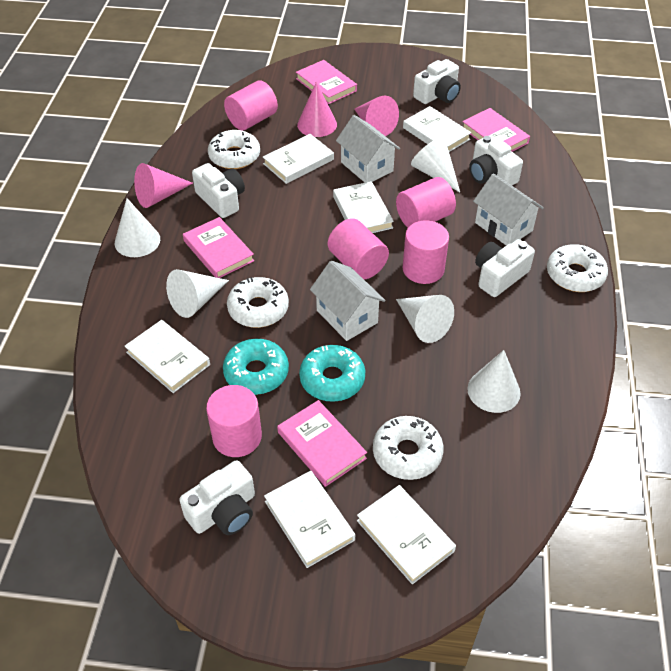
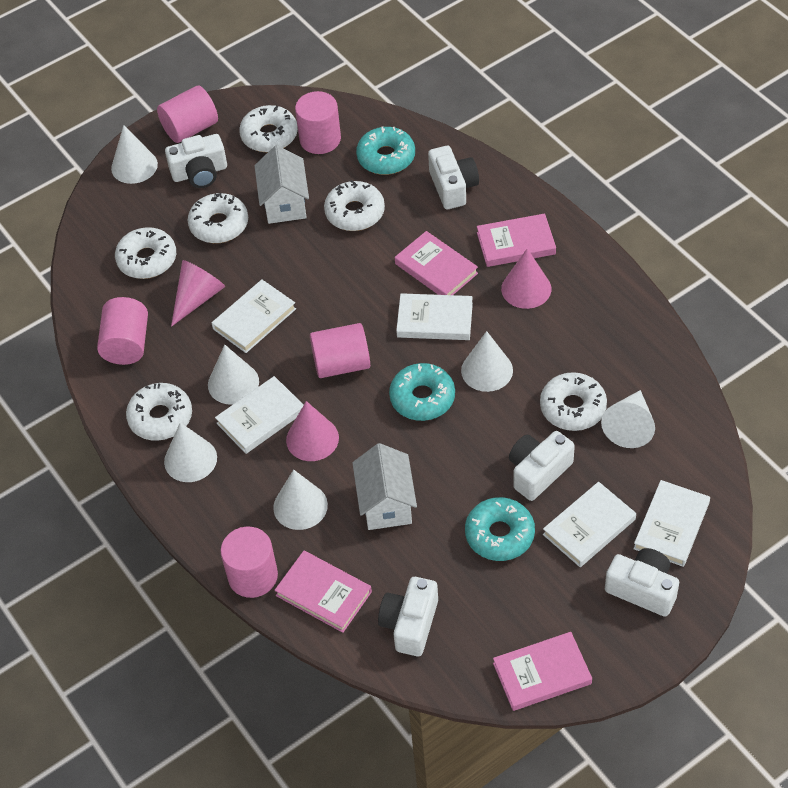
turquoise donut: [223,339,289,395] [299,345,365,402] = 2 -> [356,127,415,175] [389,363,455,421] [465,497,535,561] = 3
white book: [124,320,210,393] [263,134,334,184] [264,471,355,568] [333,181,394,233] [357,485,456,584] [403,106,471,152] = 6 -> [212,280,296,353] [215,376,303,454] [396,293,473,340] [543,482,636,567] [633,480,710,567] = 5
white cone: [115,198,160,257] [166,269,229,318] [396,295,454,343] [411,137,460,192] [467,350,521,413] = 5 -> [111,125,158,184] [164,422,217,482] [208,345,259,405] [273,470,328,530] [461,331,513,392] [601,390,655,448] = 6
white donut: [208,130,260,169] [227,277,289,328] [373,416,443,480] [547,244,608,292] = 4 -> [115,227,176,279] [126,383,192,441] [188,193,248,243] [239,105,298,152] [324,180,385,231] [540,372,607,431] = 6
white house: [310,261,386,341] [336,115,400,182] [473,173,544,245] = 3 -> [254,145,309,224] [352,443,417,530] = 2

